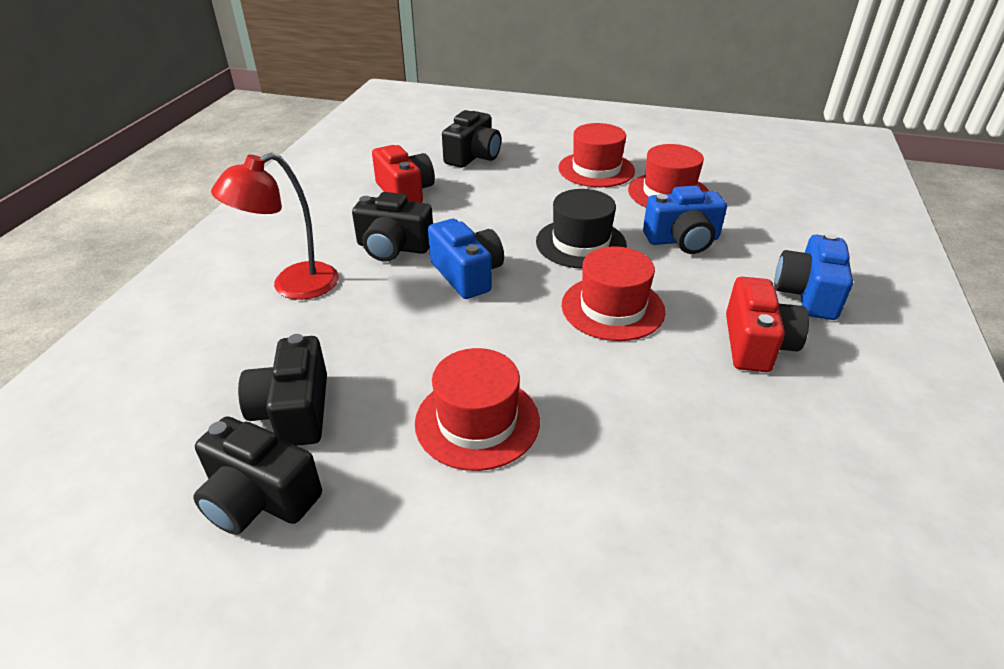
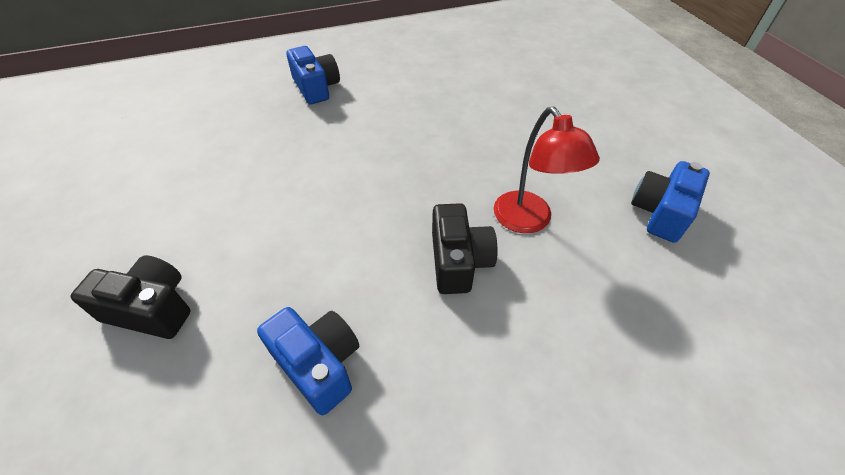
black camera: [193,417,322,535] [238,334,327,446] [352,192,433,262] [442,110,501,168] = 4 -> [71,255,190,339] [432,203,498,294] = 2
black hat: [536,189,627,269] = 1 -> none = 0
red camera: [372,145,435,203] [726,277,809,372] = 2 -> none = 0
red hat: [415,348,540,471] [558,123,635,187] [562,246,666,341] [628,144,709,207] = 4 -> none = 0

